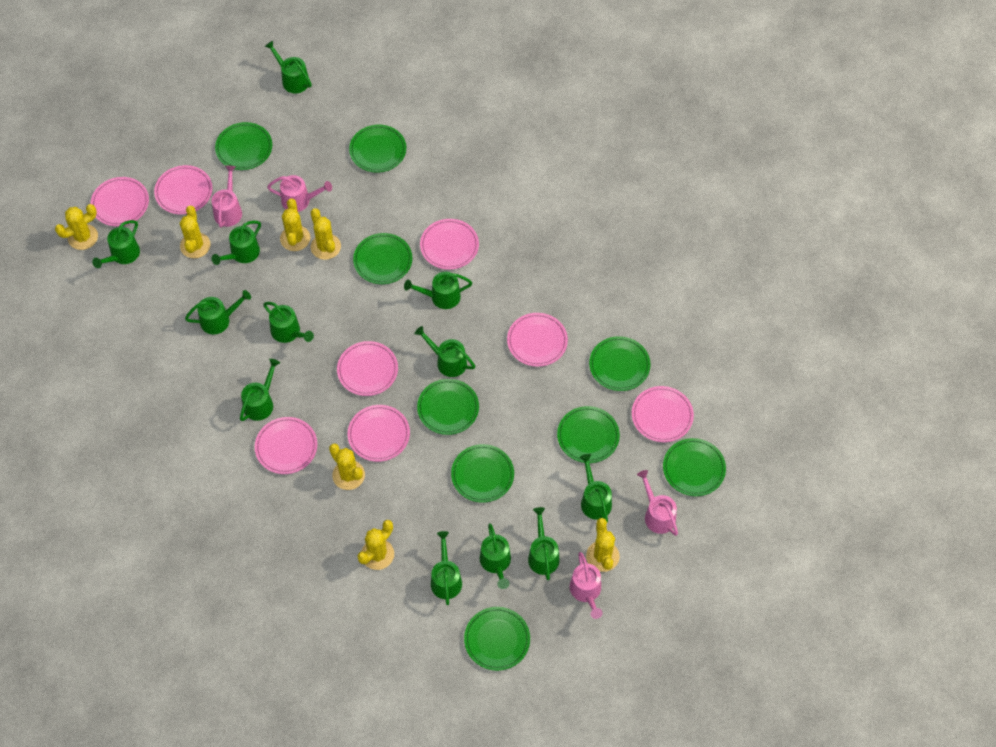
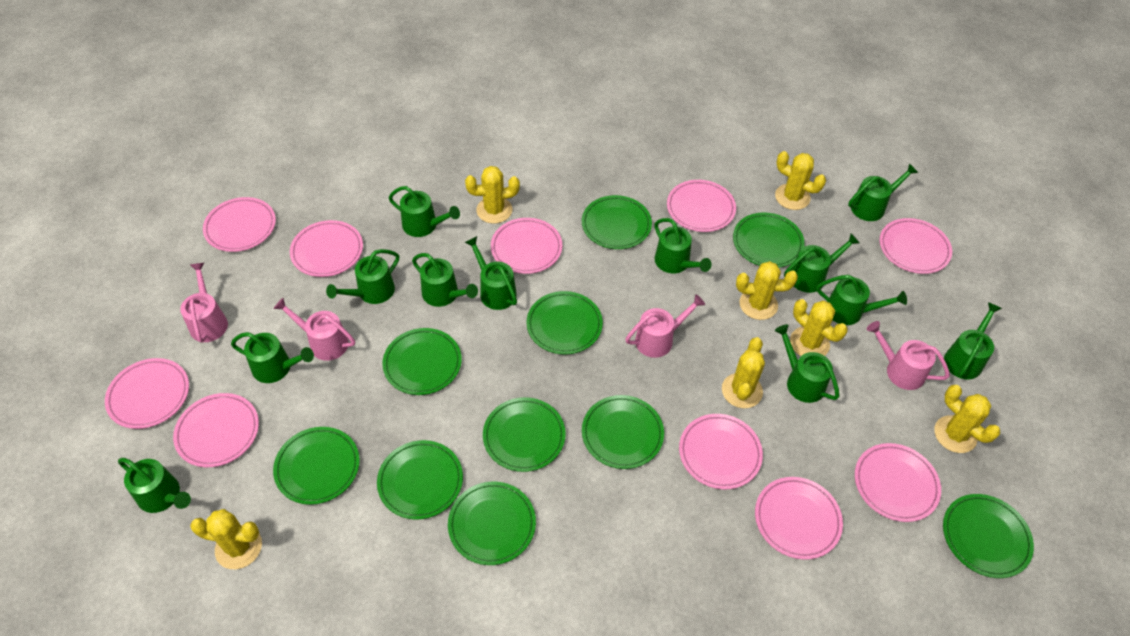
green plate: [215,122,272,170] [349,125,406,173] [353,233,412,284] [417,379,479,435] [451,444,514,503] [464,607,530,671] [557,406,620,463] [589,336,651,391] [663,438,726,496] = 9 -> [273,427,360,505] [377,440,463,520] [382,328,462,395] [448,481,536,565] [483,397,566,472] [526,291,603,354] [582,195,652,249] [582,395,664,469] [733,212,805,268] [943,494,1034,578] = 10
pink plate: [90,177,149,226] [154,165,213,215] [255,417,317,474] [337,341,398,396] [347,405,410,462] [420,219,479,270] [507,313,568,367] [632,386,694,442] = 8 -> [105,358,189,429] [173,393,259,467] [203,197,276,252] [290,220,363,277] [491,218,562,274] [667,180,736,232] [679,414,763,489] [755,477,843,560] [855,443,941,522] [879,218,952,274] = 10

